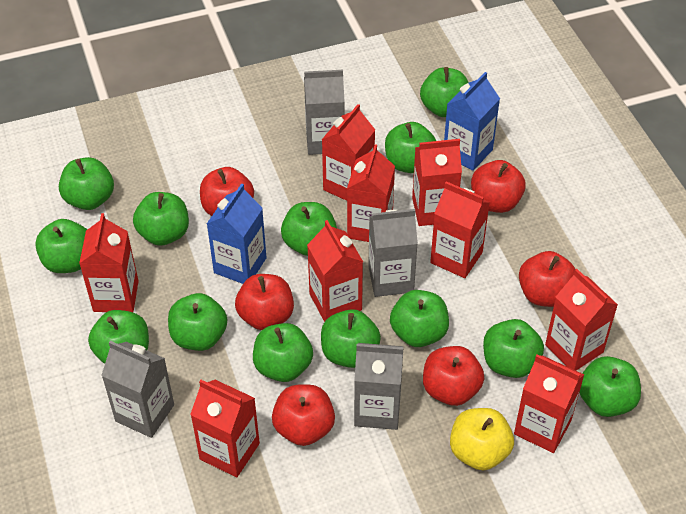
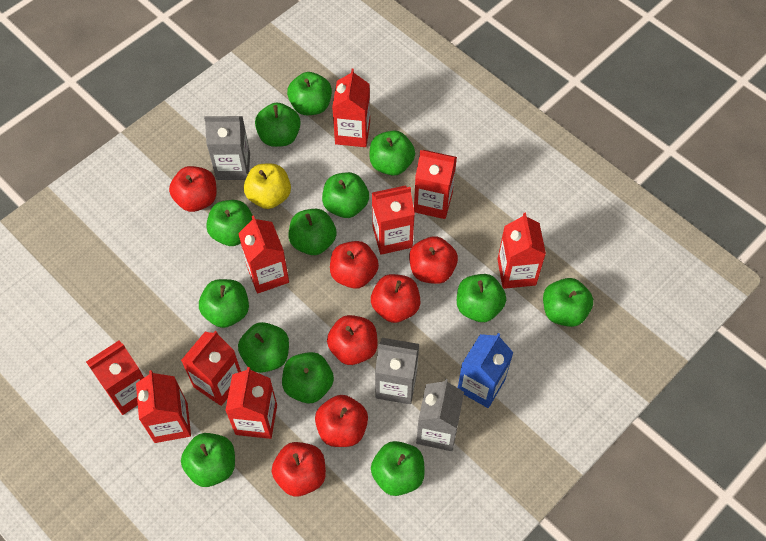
blue carton: [207,183,267,284] [444,72,500,171] = 2 -> [458,333,514,408] = 1
grey carton: [101,341,174,438] [304,70,345,155] [354,343,404,430] [368,209,418,297] = 4 -> [204,116,250,180] [375,338,419,404] [416,379,464,451] = 3
red apple: [200,167,254,216] [235,274,294,330] [272,384,335,446] [423,346,484,406] [471,160,526,213] [519,251,575,307] = 6 -> [169,166,217,212] [272,442,326,497] [315,395,368,447] [327,315,378,365] [330,241,379,289] [371,274,420,323] [409,236,458,284] = 7

